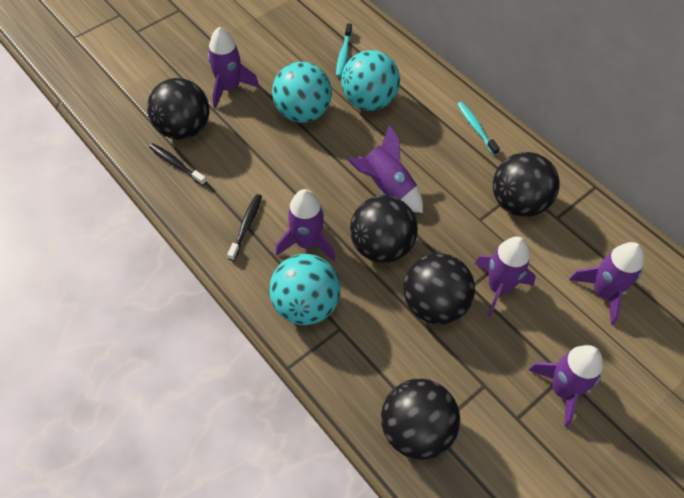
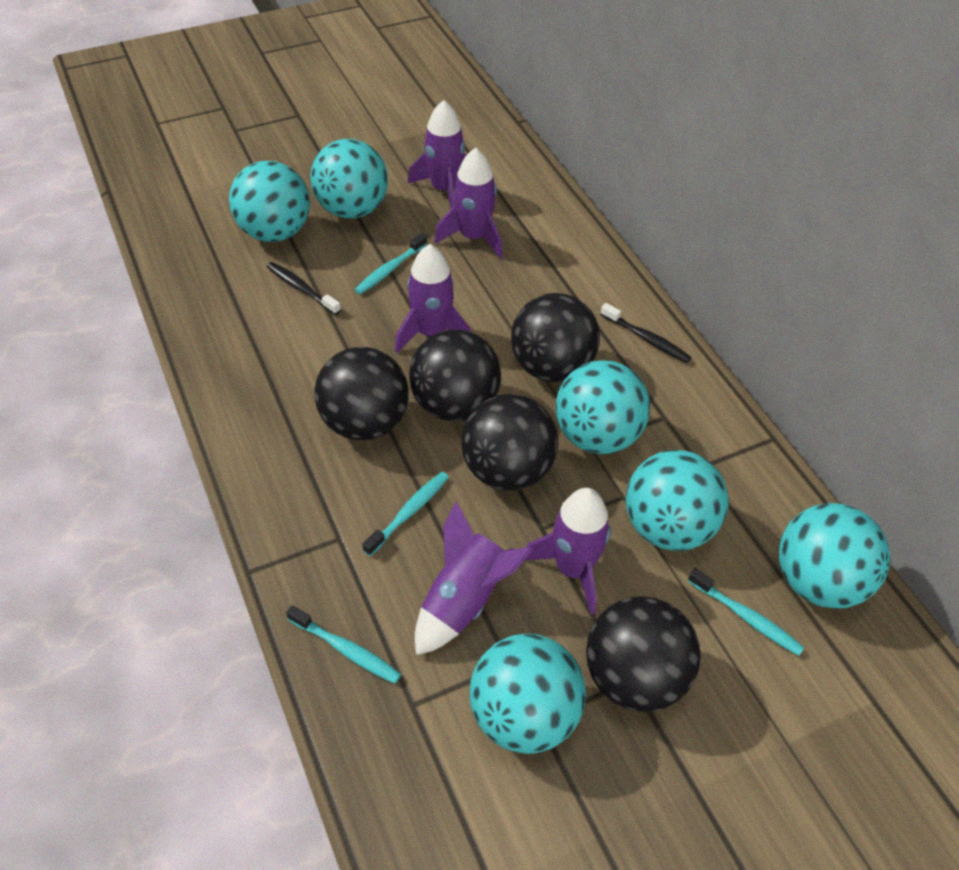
purple rocket: [208,27,259,109] [275,189,336,261] [347,124,423,213] [475,237,536,317] [529,345,603,427] [569,242,644,325] = 6 -> [395,244,471,353] [408,100,466,208] [415,501,533,655] [434,148,502,258] [525,488,611,615] = 5
turquoise ball: [269,254,340,325] [272,62,332,123] [341,50,400,111] = 3 -> [229,160,310,242] [310,139,388,218] [470,634,586,754] [555,360,650,454] [626,450,729,551] [779,503,890,609] = 6
turquoise toothbrush: [336,23,352,77] [457,102,500,155] = 2 -> [286,605,401,684] [355,233,427,294] [362,472,449,556] [688,568,804,656] = 4

